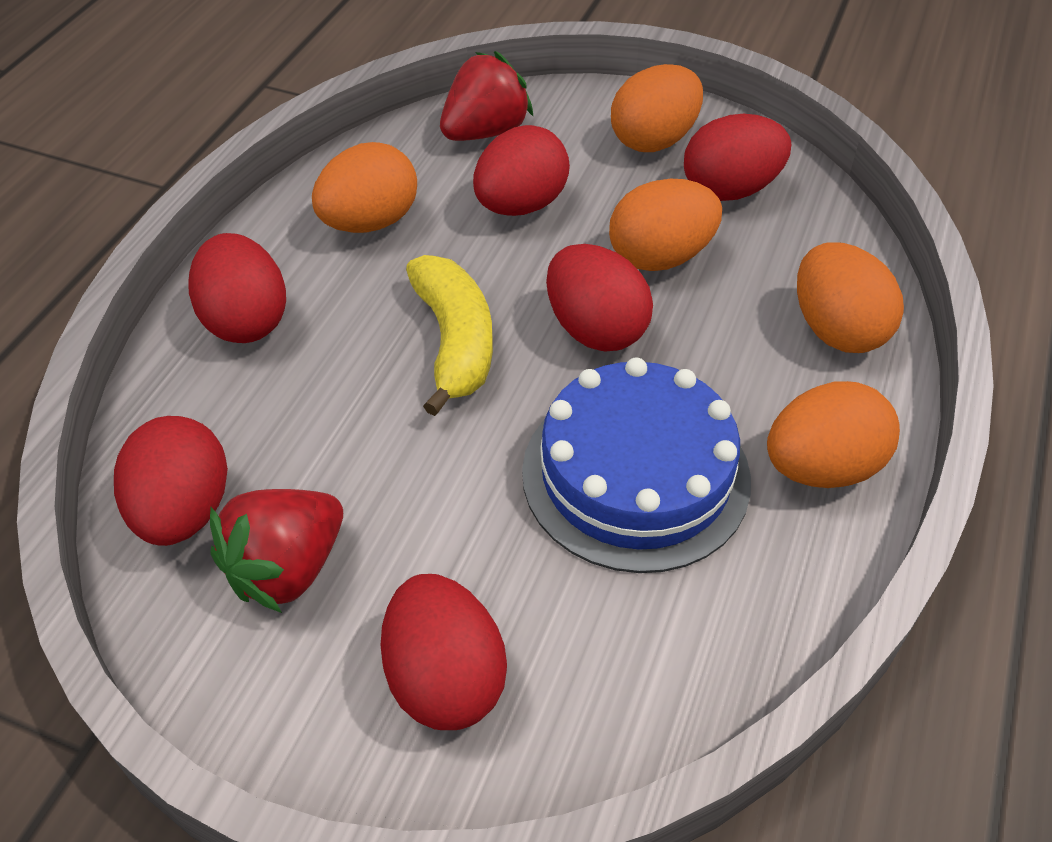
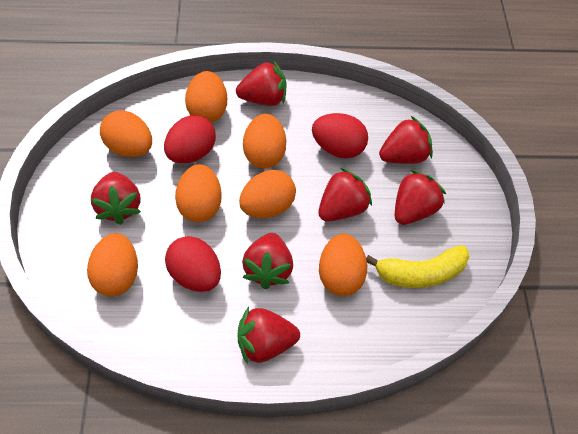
blue cake: [522,357,751,573] = 1 -> none = 0
orange egg: [312,142,417,233] [609,179,722,271] [611,64,703,152] [767,381,900,488] [797,242,904,353] = 5 -> [87,233,138,297] [100,110,152,157] [175,164,222,222] [185,71,227,123] [239,170,296,218] [243,114,286,168] [319,234,367,296] = 7
red egg: [114,416,228,546] [189,233,286,343] [381,574,507,730] [473,125,570,216] [546,244,653,352] [684,114,791,201] = 6 -> [164,115,216,163] [165,236,221,292] [312,113,368,158] = 3
red strawberry: [210,489,343,613] [440,51,533,141] = 2 -> [91,172,141,225] [236,60,286,106] [238,307,300,365] [242,233,293,289] [318,168,372,222] [379,116,433,164] [395,170,446,225] = 7

